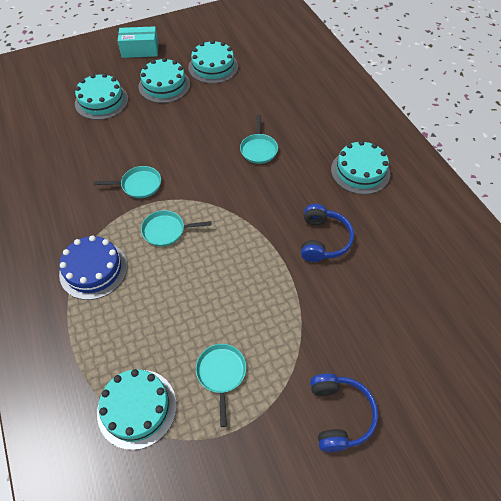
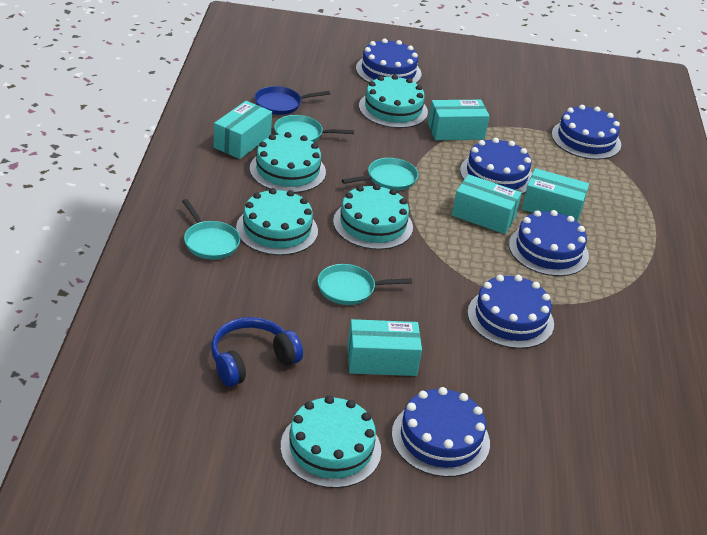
blue cake: [59,235,128,300] = 1 -> [356,38,422,83] [392,387,490,477] [460,138,532,194] [467,275,554,349] [509,210,589,276] [552,105,621,160] = 6
blue headphones: [301,204,354,262] [310,374,378,452] = 2 -> [211,317,303,387] = 1
blue pan: none = 0 -> [254,86,330,115] = 1
turquoise box: [118,26,158,58] = 1 -> [214,101,272,159] [347,319,422,376] [428,100,490,140] [452,174,522,234] [522,168,589,222] = 5

